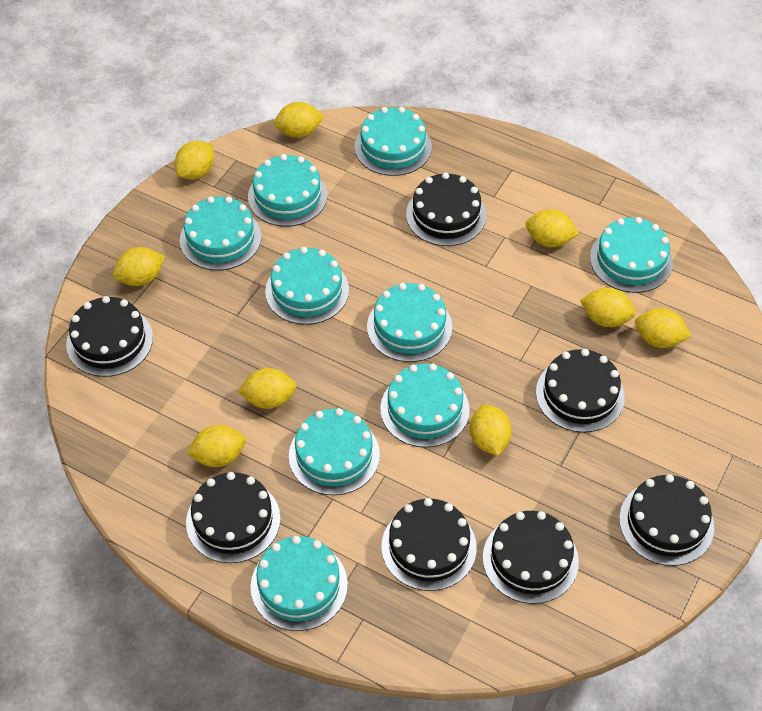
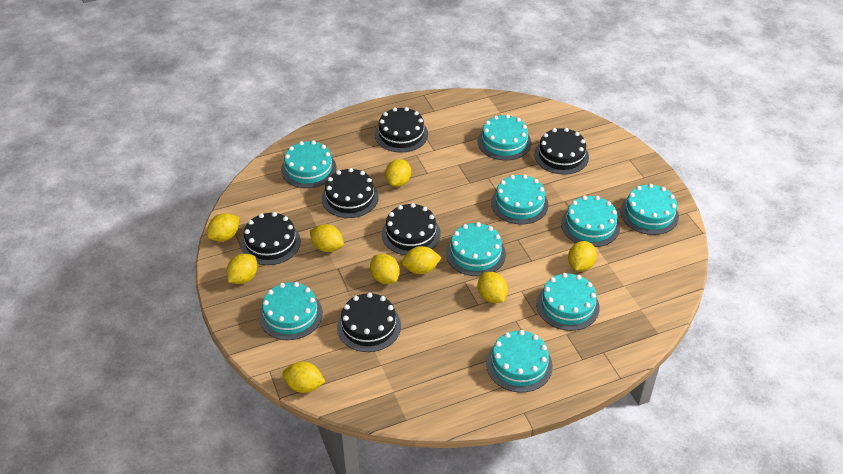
black cake: [66,296,153,377] [186,472,280,563] [381,498,477,591] [406,172,486,246] [483,511,579,604] [536,349,625,432] [619,474,714,566] = 7 -> [241,212,301,265] [322,168,379,218] [337,293,401,352] [375,107,428,153] [382,203,441,255] [534,128,589,175] = 6

